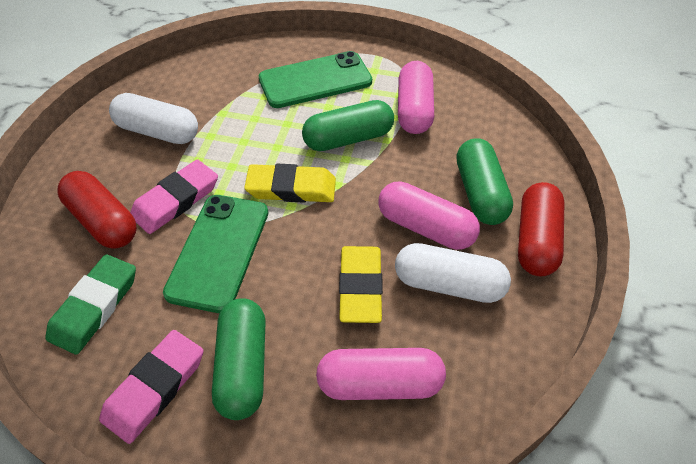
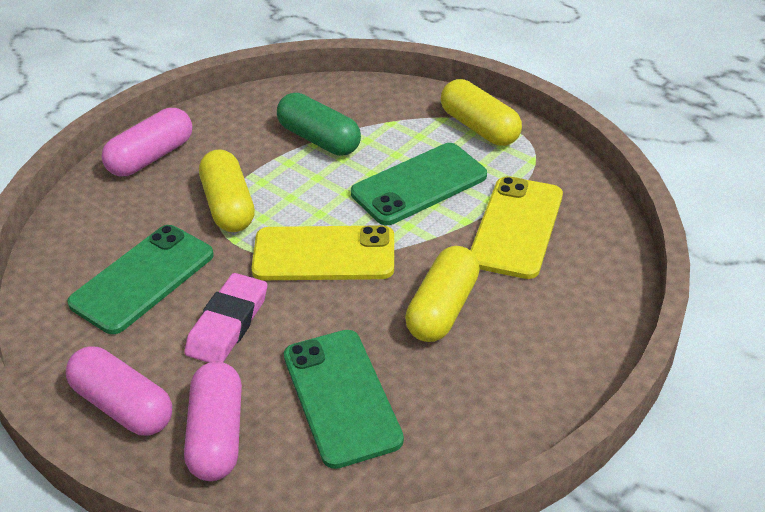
green capsule: [212,298,266,420] [302,100,394,151] [457,138,513,225] = 3 -> [277,93,361,156] = 1
green eraser: [46,254,136,355] = 1 -> none = 0
green phone: [163,195,268,313] [259,51,372,108] = 2 -> [67,225,214,334] [284,330,404,469] [351,143,487,225] = 3
pink eraser: [99,330,203,444] [130,159,218,234] = 2 -> [185,273,267,363] = 1
red capsule: [58,171,137,248] [518,182,564,276] = 2 -> none = 0
white capsule: [109,93,198,144] [395,243,511,303] = 2 -> none = 0
yellow capsule: none = 0 -> [199,149,255,232] [405,246,480,342] [441,79,522,146] = 3
yellow eraser: [244,164,336,203] [339,246,383,323] = 2 -> none = 0
yellow phone: none = 0 -> [251,225,394,280] [470,176,563,279] = 2

